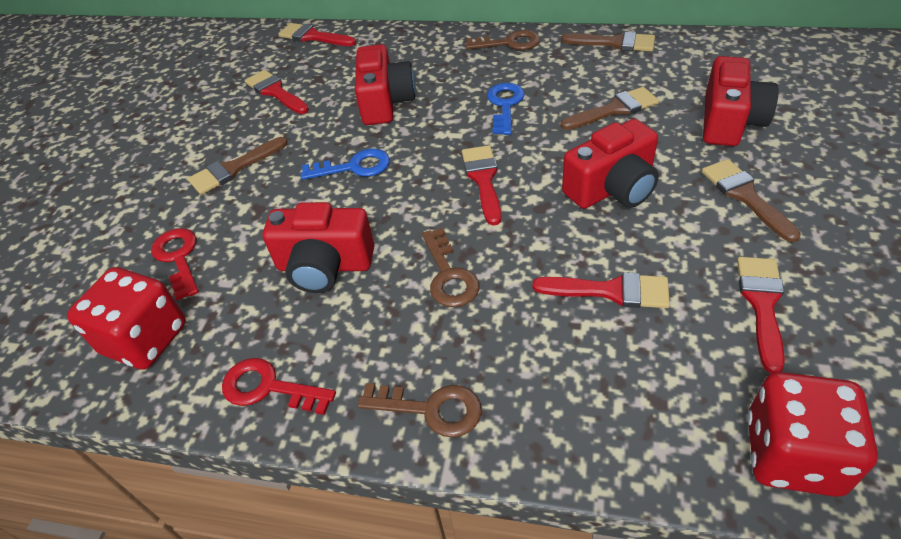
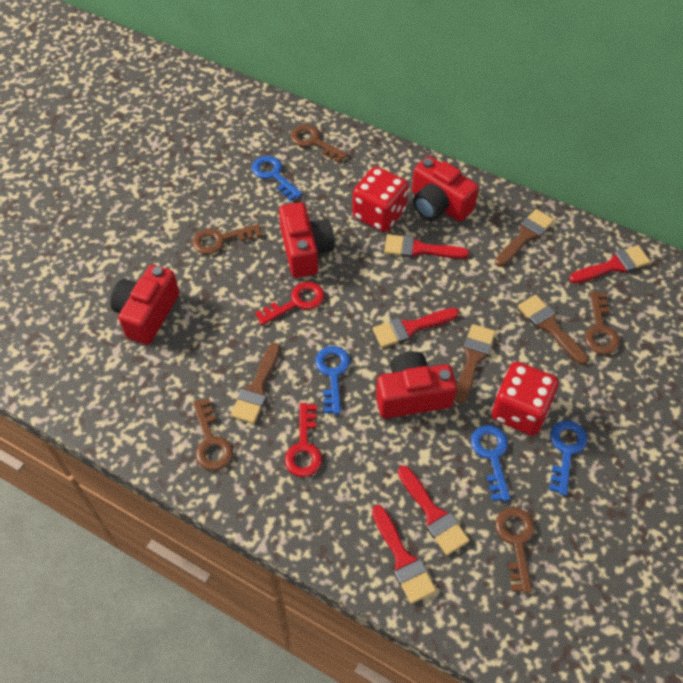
blue key: [301,149,390,180] [487,83,525,135] = 2 -> [252,156,302,201] [315,346,350,415] [471,425,511,501] [549,421,588,496] = 4
brown key: [358,383,482,437] [422,228,480,307] [465,30,540,50] = 3 -> [192,224,262,254] [193,398,233,471] [290,125,348,163] [495,507,535,593] [585,291,620,355] = 5

